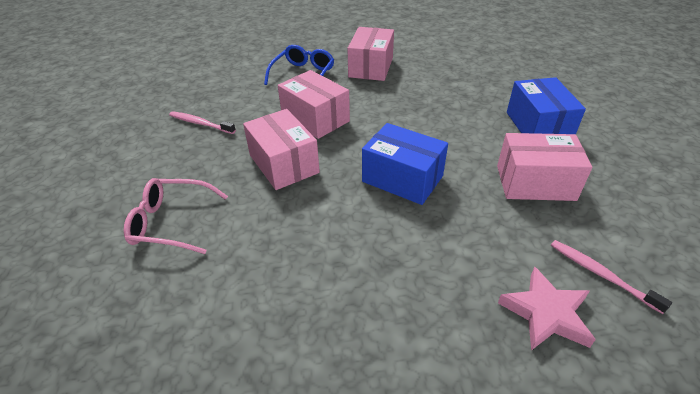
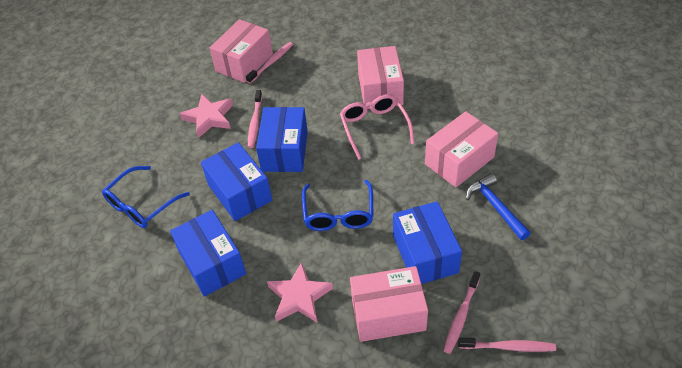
blue box: [362,123,448,205] [507,77,586,134] = 2 -> [170,210,246,297] [201,142,272,221] [256,107,308,172] [393,201,462,284] = 4
blue glasses: [264,45,334,85] = 1 -> [102,166,190,228] [302,180,373,231] = 2
blue hammer: none = 0 -> [466,173,531,240] = 1
pink star: [498,267,596,350] = 1 -> [180,94,233,138] [267,262,333,322] = 2
pink toothbrush: [169,111,236,134] [551,240,672,314] = 2 -> [246,42,293,83] [248,90,262,148] [443,271,480,354] [458,338,556,352] = 4

